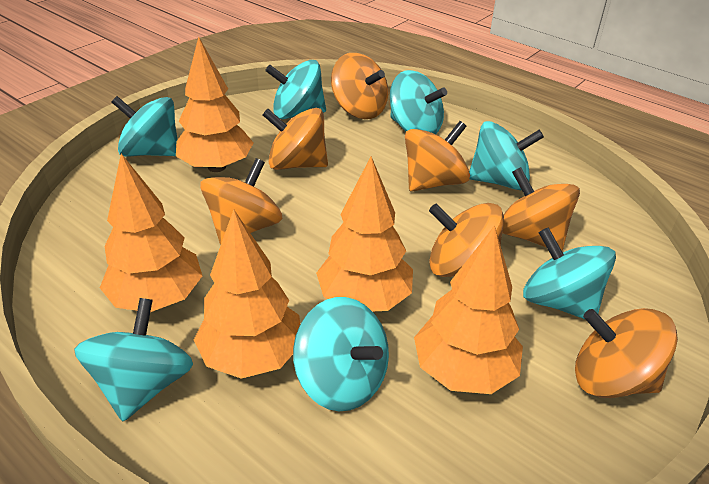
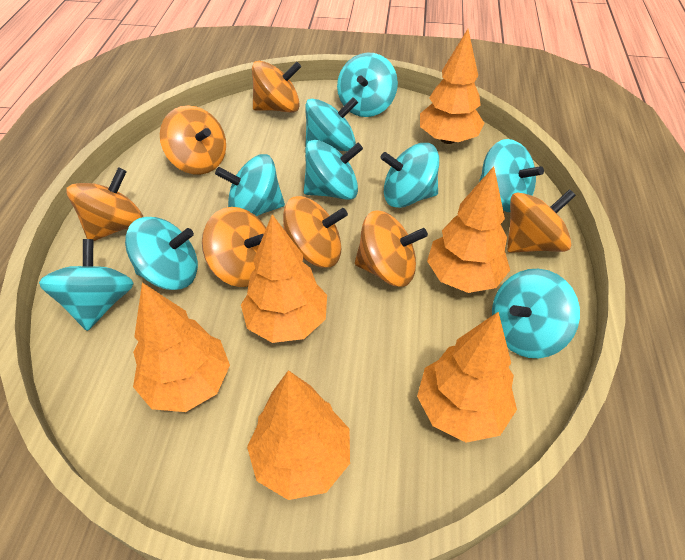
orange tree: [100,154,202,312] [176,36,253,172] [194,209,300,379] [316,157,413,312] [414,225,523,394] = 5 -> [133,282,230,412] [241,214,327,343] [247,370,350,500] [417,312,517,443] [420,29,485,144] [427,166,510,293] = 6
turquoise spinning top: [74,298,193,421] [112,96,178,156] [265,60,326,119] [293,297,389,412] [390,70,447,134] [469,121,544,190] [523,227,616,319] = 7 -> [39,239,134,331] [125,217,198,290] [215,154,285,216] [304,140,363,200] [305,97,358,151] [337,53,398,117] [380,143,439,208] [479,139,544,212] [492,269,580,358] = 9

